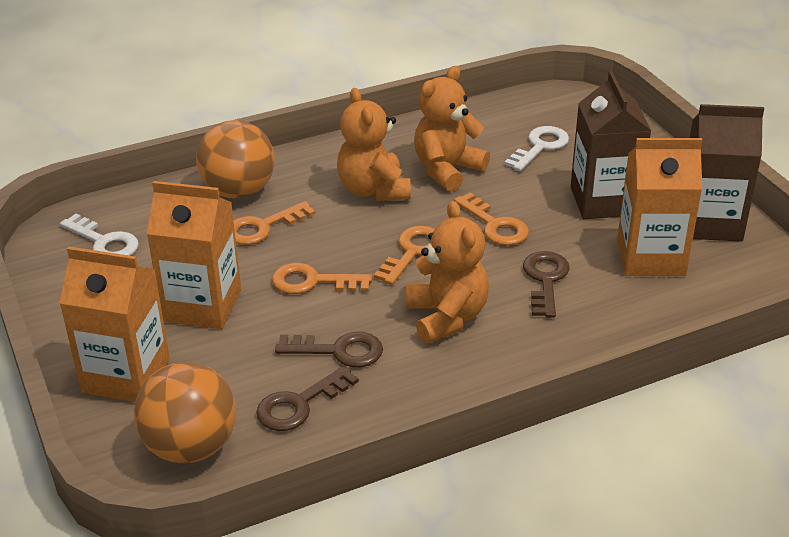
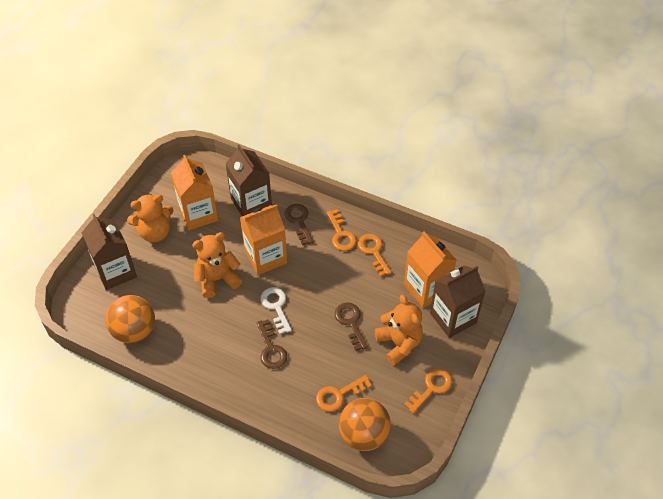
brown carton: [570,71,651,219] [690,104,764,242] = 2 -> [82,214,137,290] [226,145,272,216] [430,265,485,338] = 3
white key: [60,213,139,256] [504,126,569,171] = 2 -> [260,287,292,334] = 1

